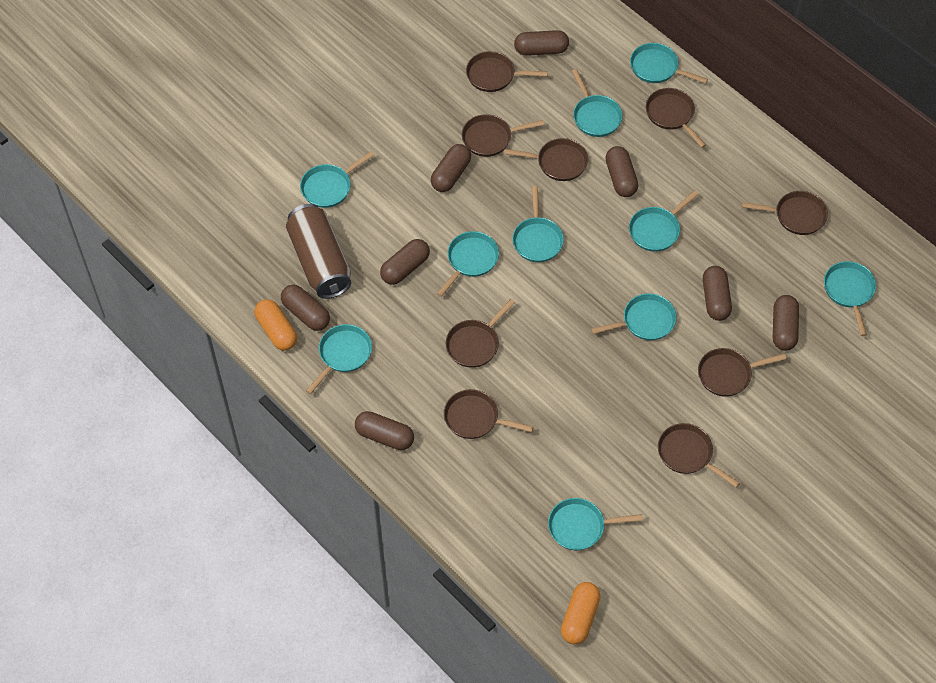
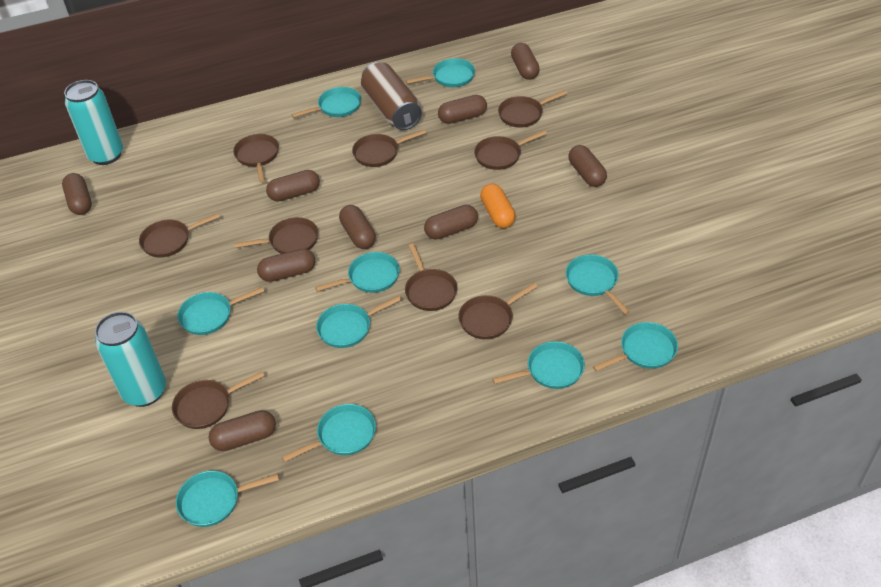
brown capsule: [281,285,330,331] [355,411,414,450] [380,239,430,285] [431,144,471,192] [514,30,569,56] [605,146,638,197] [703,266,732,321] [773,295,799,351] = 8 -> [62,173,92,215] [208,410,276,451] [257,249,315,282] [266,170,320,202] [339,205,376,249] [424,205,478,239] [438,95,487,124] [511,43,540,80] [568,145,607,187] = 9
orange capsule: [255,299,297,351] [561,582,601,644] = 2 -> [480,184,516,228] = 1
turquoise can: none = 0 -> [64,80,123,165] [95,312,166,407] = 2

